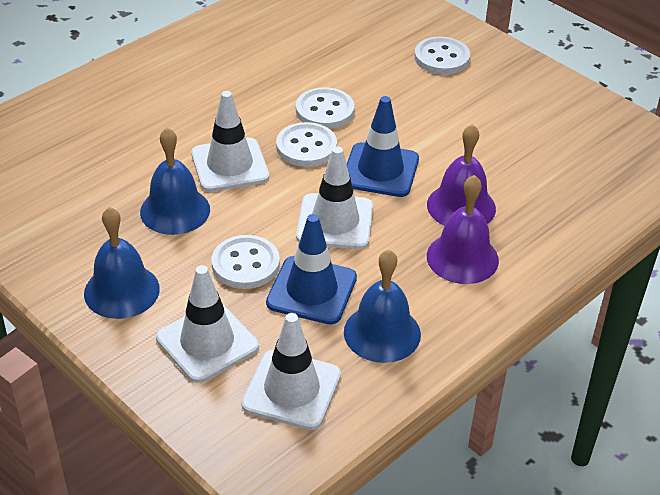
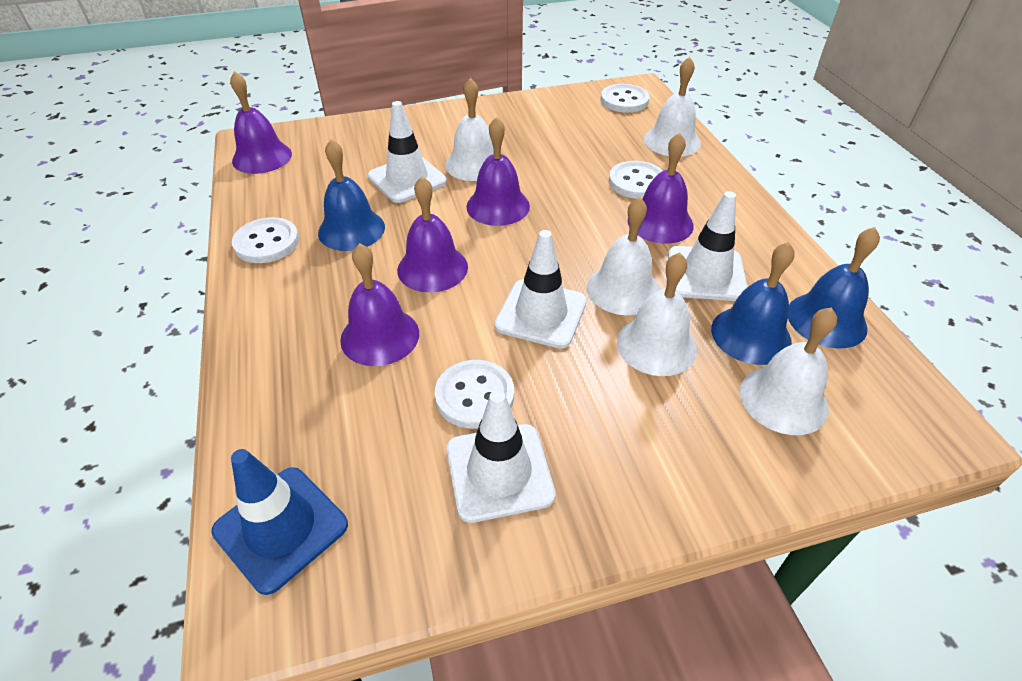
blue traffic cone: [266,214,357,324] [347,96,419,197] = 2 -> [211,449,348,595] = 1
purple bell: [427,124,496,226] [427,175,499,284] = 2 -> [230,71,292,174] [340,243,419,366] [397,176,468,293] [466,117,530,226] [628,133,694,244] = 5
white bell: none = 0 -> [445,78,494,181] [587,197,660,315] [617,253,697,376] [644,57,701,157] [740,307,837,435] = 5

